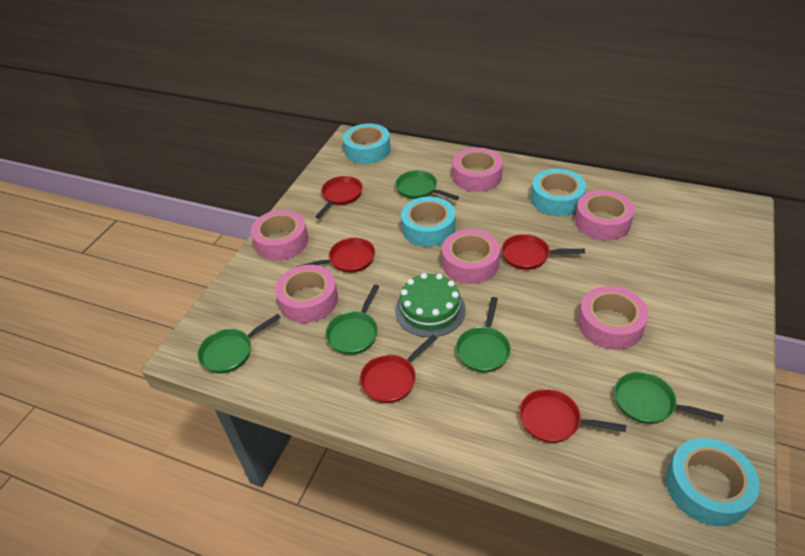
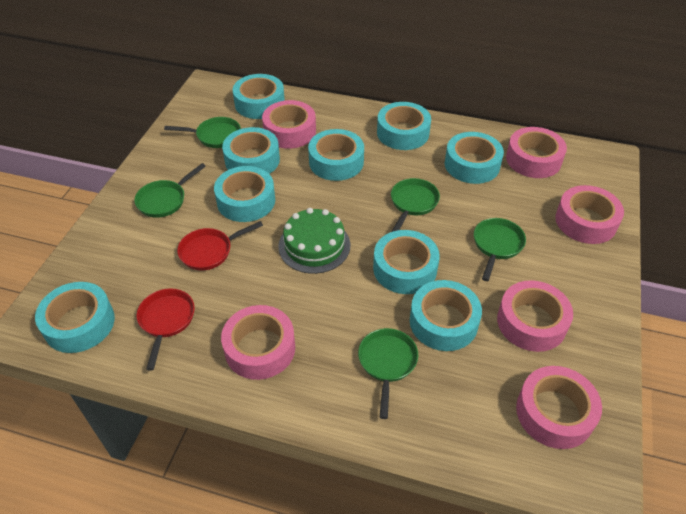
red pan: [297,238,375,273] [315,176,363,219] [360,335,438,403] [502,234,585,270] [519,389,626,443] = 5 -> [137,288,195,371] [177,221,263,270] = 2
turquoise tape: [343,123,391,164] [401,197,455,247] [531,169,586,216] [666,438,760,526] = 4 -> [35,282,115,353] [214,166,275,222] [222,127,280,174] [233,74,285,119] [308,129,364,181] [373,230,440,294] [377,102,431,150] [410,280,482,351] [445,132,504,184] = 9

